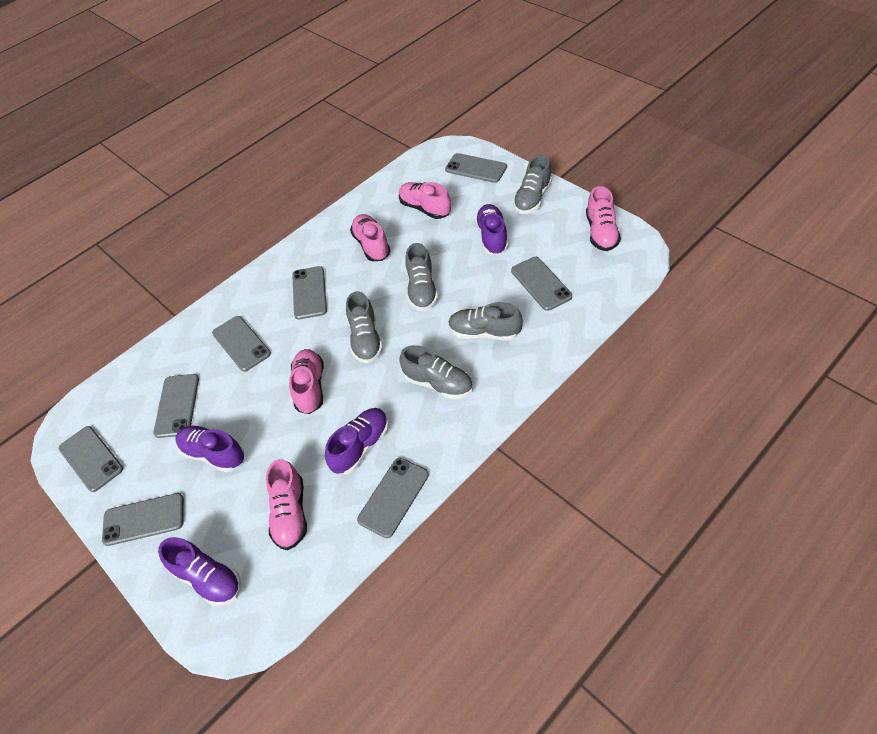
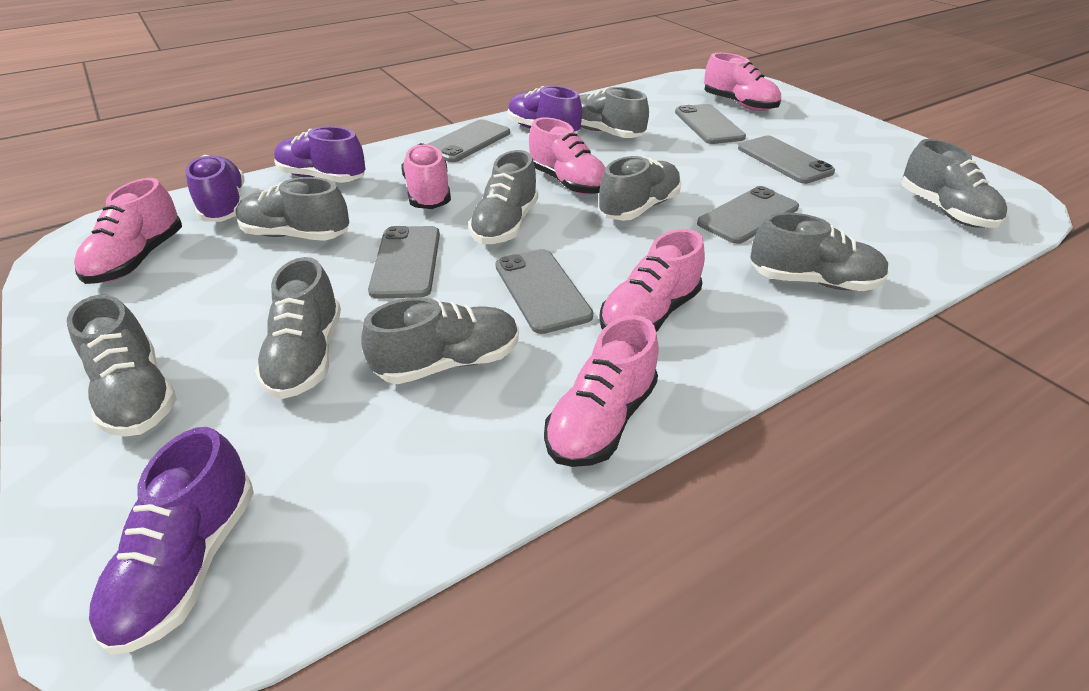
grey phone: [59,426,123,492] [102,493,184,546] [153,374,199,438] [212,316,271,372] [292,266,327,319] [357,458,429,538] [445,153,507,183] [511,257,572,311] = 8 -> [368,226,440,299] [428,119,510,162] [495,249,593,334] [675,104,746,144] [697,186,799,244] [738,136,835,184] = 6
grey shoe: [346,291,383,363] [399,345,473,399] [405,243,438,311] [448,302,523,341] [513,155,552,214] = 5 -> [67,295,177,437] [236,177,349,241] [255,257,341,399] [361,297,519,384] [468,150,538,244] [580,87,649,138] [598,156,681,221] [750,213,889,291] [901,139,1007,228] = 9
pink shoe: [266,459,307,550] [289,349,324,414] [350,214,390,261] [399,182,451,219] [586,186,621,251] = 5 -> [74,178,182,284] [401,143,451,209] [529,117,605,195] [544,315,659,467] [599,229,705,332] [704,53,781,111] = 6

